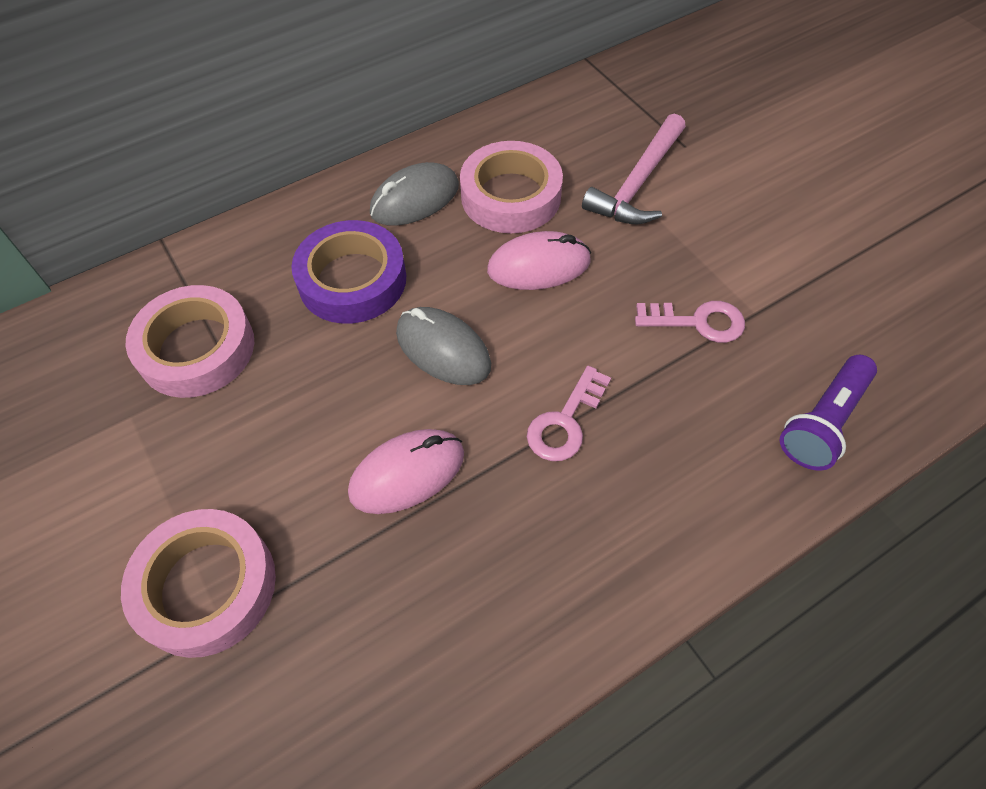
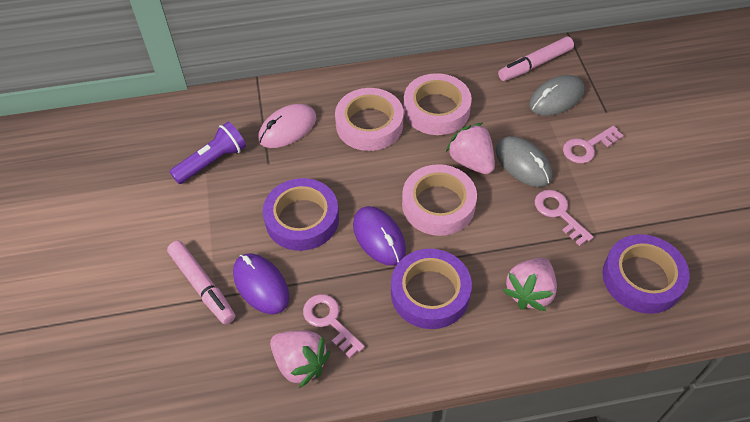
pink hammer: [582,113,686,224] = 1 -> none = 0
pink key: [527,366,611,461] [635,301,745,343] = 2 -> [303,294,365,358] [535,190,593,246] [563,126,624,164] = 3
pink marker: none = 0 -> [167,241,235,325] [498,36,574,81] = 2
pink mouse: [348,429,464,514] [487,231,591,290] = 2 -> [258,104,316,148] = 1
pink strawberry: none = 0 -> [270,330,331,388] [446,123,495,174] [503,258,557,311] = 3
purple mouse: none = 0 -> [233,254,289,314] [353,206,406,266] = 2
purple tape: [291,220,406,324] = 1 -> [263,178,339,251] [391,249,472,329] [602,234,690,314] = 3

